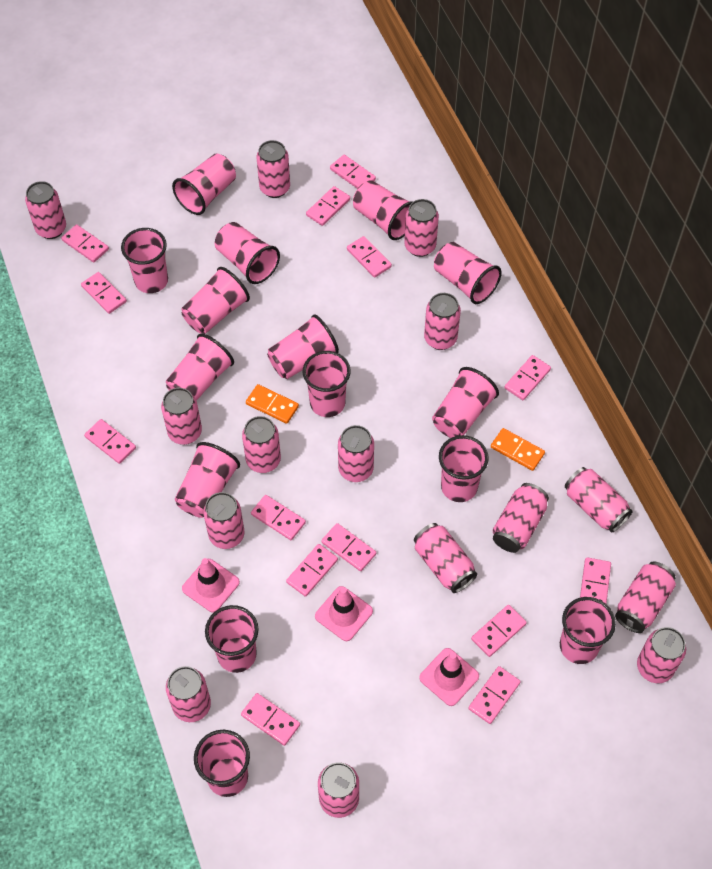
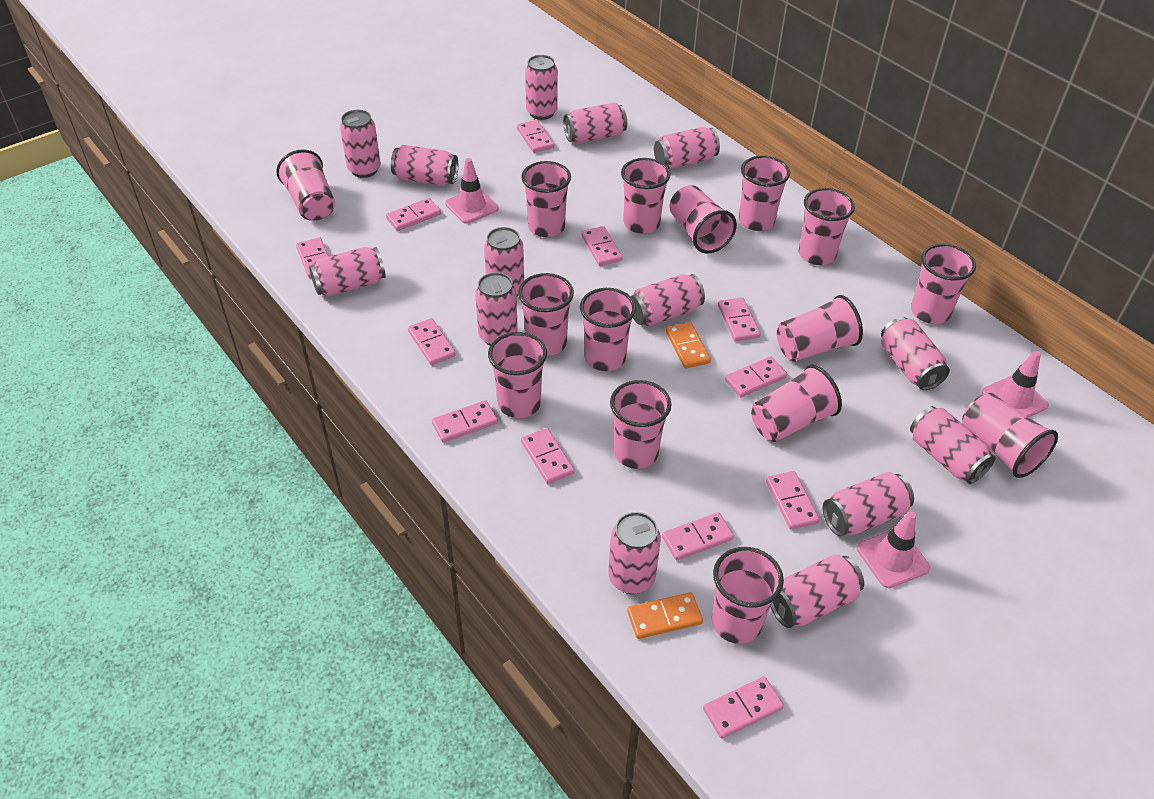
pink can: [25,181,66,239] [161,388,202,445] [166,666,211,722] [203,492,244,549] [242,416,281,473] [256,140,290,198] [318,762,359,818] [338,425,374,482] [404,199,439,257] [414,523,477,593] [424,293,461,350] [493,483,549,553] [565,467,633,533] [615,561,676,633] [637,627,686,683] = 15 -> [309,247,386,297] [340,110,381,178] [391,145,458,186] [475,272,518,346] [484,227,524,297] [525,55,558,120] [563,103,627,143] [608,512,661,594] [631,274,705,327] [654,127,720,169] [770,555,864,628] [823,472,914,536] [881,317,950,390] [910,406,996,484] = 14
pink domino: [61,224,109,263] [81,272,127,314] [84,419,136,464] [241,693,300,746] [251,495,306,540] [286,544,338,597] [306,186,350,226] [321,523,376,571] [330,155,376,189] [347,236,392,278] [468,666,521,724] [471,605,527,657] [504,355,551,400] [580,557,611,604] = 14 -> [296,237,328,279] [386,198,441,231] [408,318,456,365] [432,400,498,443] [517,120,554,153] [521,428,574,484] [581,226,623,266] [662,512,734,560] [703,676,784,739] [718,297,761,342] [725,356,787,397] [766,471,820,530] = 12

